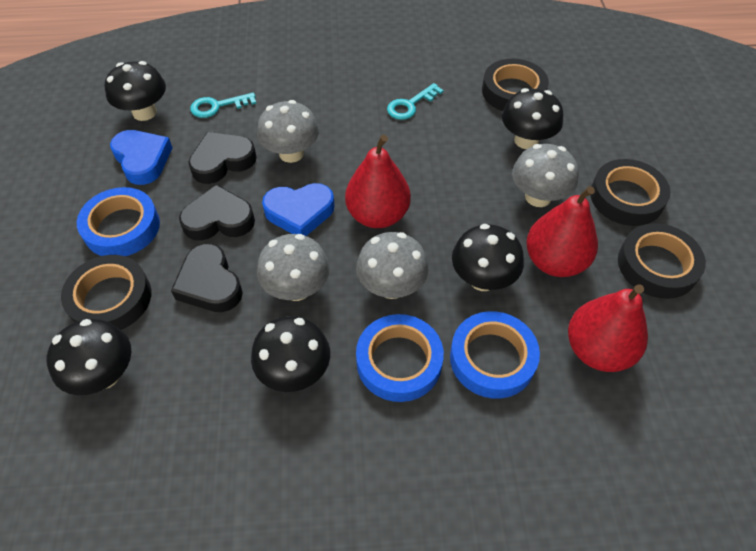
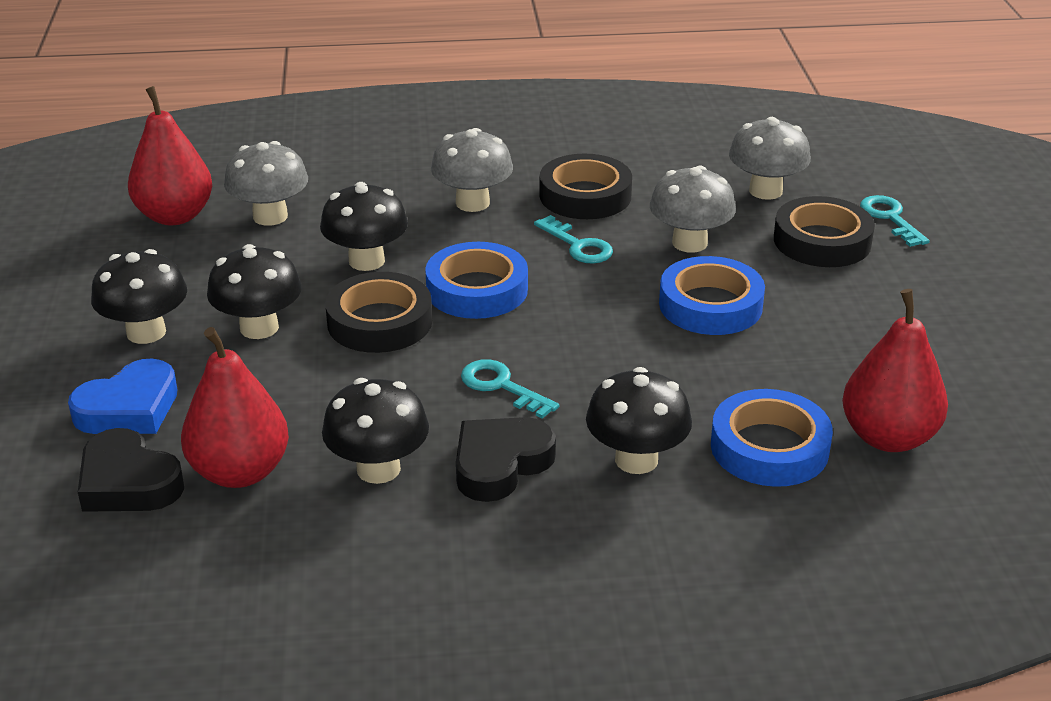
black heart: [171,244,243,312] [179,184,255,241] [188,132,257,184] = 3 -> [78,428,184,512] [456,417,556,502] = 2
black tape: [61,255,151,330] [482,59,549,111] [590,159,671,226] [618,223,706,299] = 4 -> [325,272,432,353] [539,154,632,219] [774,196,875,267] = 3
blue heart: [110,130,173,185] [262,183,335,236] = 2 -> [68,359,177,434] = 1
turquoise key: [190,92,256,118] [387,83,443,120] = 2 -> [461,359,559,419] [534,215,613,263] [860,195,930,247] = 3

